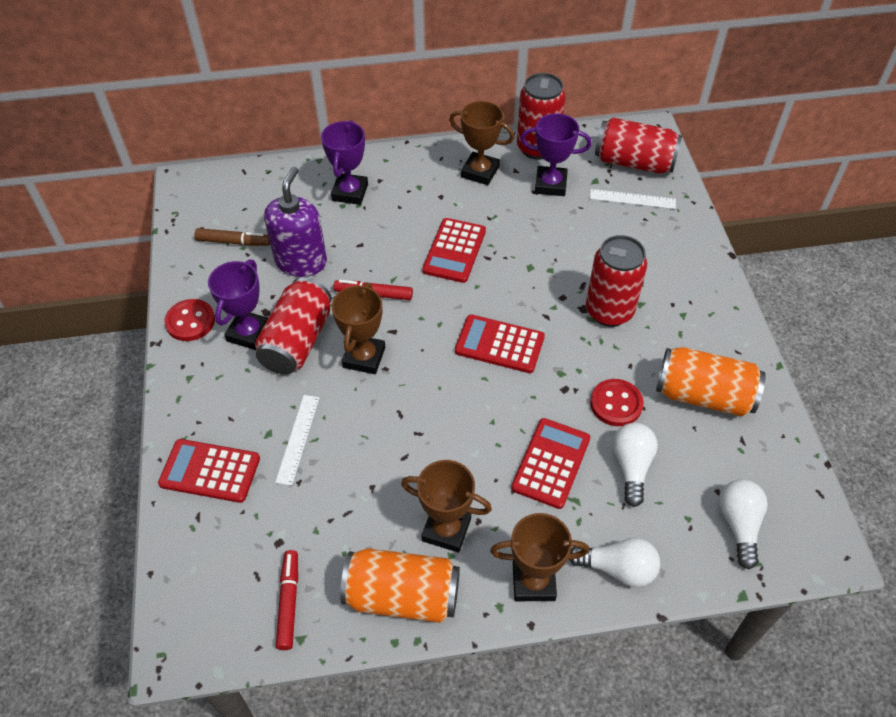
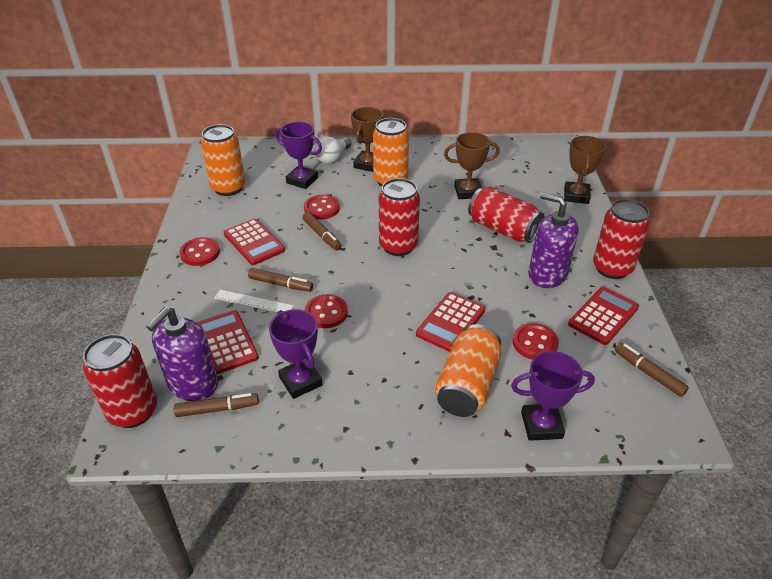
brown marker: [194,228,270,246] = 1 -> [174,393,259,417] [248,268,313,292] [302,212,342,250] [615,343,689,397] = 4
brown trophy: [332,283,385,374] [401,460,492,552] [449,101,514,185] [490,513,589,601] = 4 -> [351,107,383,172] [444,132,500,199] [564,136,606,204] = 3
orange can: [340,548,460,623] [656,347,766,416] = 2 -> [201,124,245,196] [373,118,409,187] [435,324,502,417] = 3
purple soap dispenser: [264,167,327,277] = 1 -> [146,307,218,401] [529,192,579,288] = 2
red button: [164,299,215,341] [590,379,644,426] = 2 -> [179,237,220,266] [304,195,340,219] [305,294,348,328] [513,323,559,360] = 4
red marker: [276,550,298,650] [333,280,413,300] = 2 -> none = 0
white light bulb: [570,538,660,587] [612,423,658,507] [719,479,768,569] = 3 -> [315,137,352,164] = 1
white ruler: [275,395,320,486] [590,189,676,209] = 2 -> [214,290,294,312] = 1

